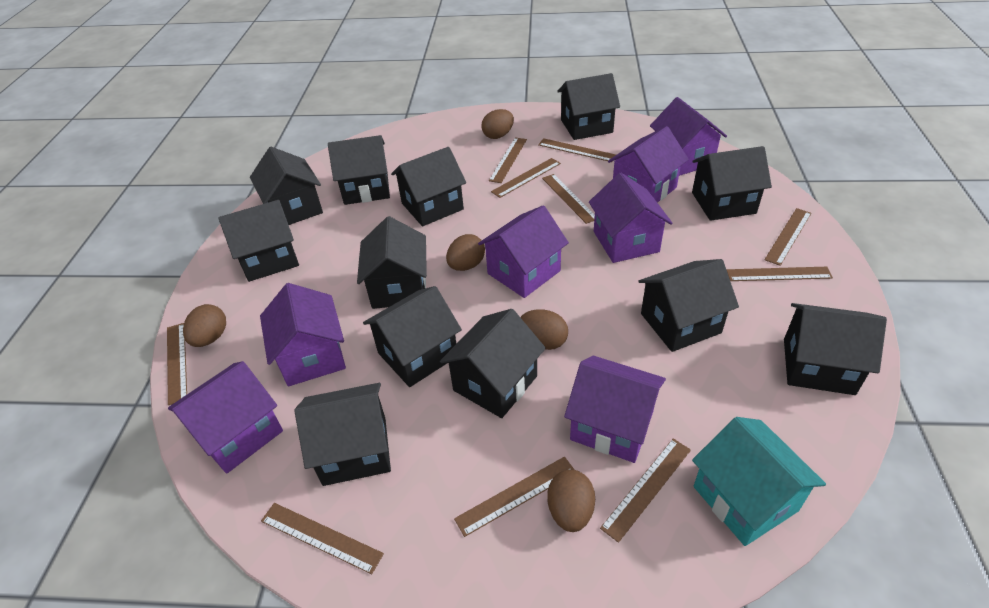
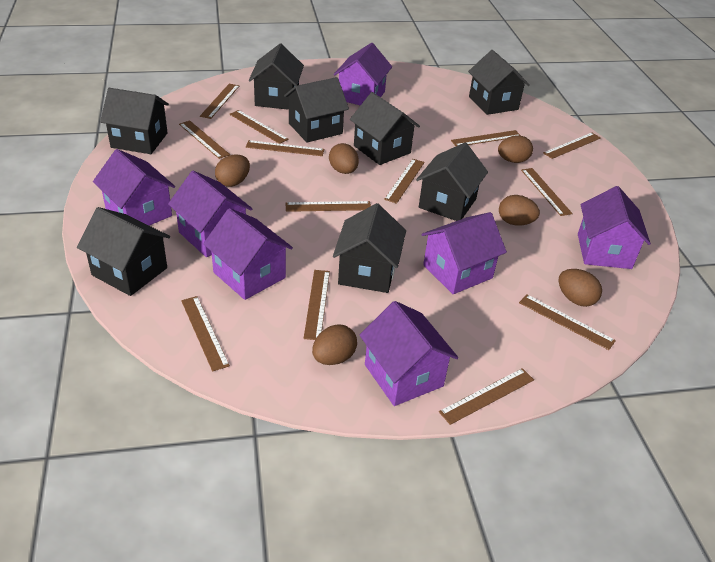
black house: [218,200,299,282] [250,147,323,225] [295,383,391,486] [328,135,390,205] [357,216,427,309] [363,286,462,387] [391,147,466,226] [440,309,546,418] [557,73,620,140] [638,259,739,352] [692,146,772,221] [784,303,887,395] = 12 -> [77,207,170,296] [100,88,169,154] [249,44,304,110] [284,77,349,143] [333,203,406,293] [350,92,420,165] [416,143,488,221] [468,50,530,115] = 8
brown egg: [183,304,226,347] [446,234,485,271] [481,109,514,139] [520,309,568,350] [548,469,595,532] = 5 -> [215,155,250,187] [312,324,357,365] [329,143,359,174] [498,135,533,163] [499,195,540,225] [559,269,602,307] = 6
brown ruler: [167,323,187,405] [261,503,384,574] [454,457,574,537] [489,137,527,183] [491,158,561,198] [538,138,616,162] [542,174,595,224] [600,438,691,543] [726,267,833,281] [764,208,811,266] = 10 -> [179,120,230,159] [181,296,230,372] [200,84,239,119] [229,110,289,144] [246,140,324,156] [285,201,371,212] [304,270,330,340] [384,159,425,204] [439,368,534,425] [451,130,521,146] [519,294,616,350] [521,168,573,216] [543,133,601,159] = 13
turquoise house: [692,417,826,546] = 1 -> none = 0

